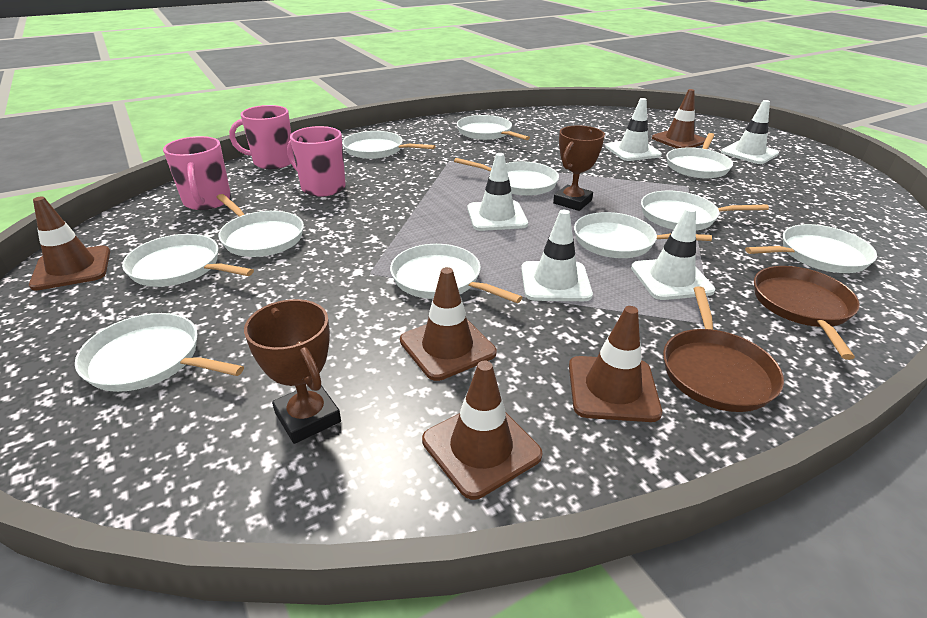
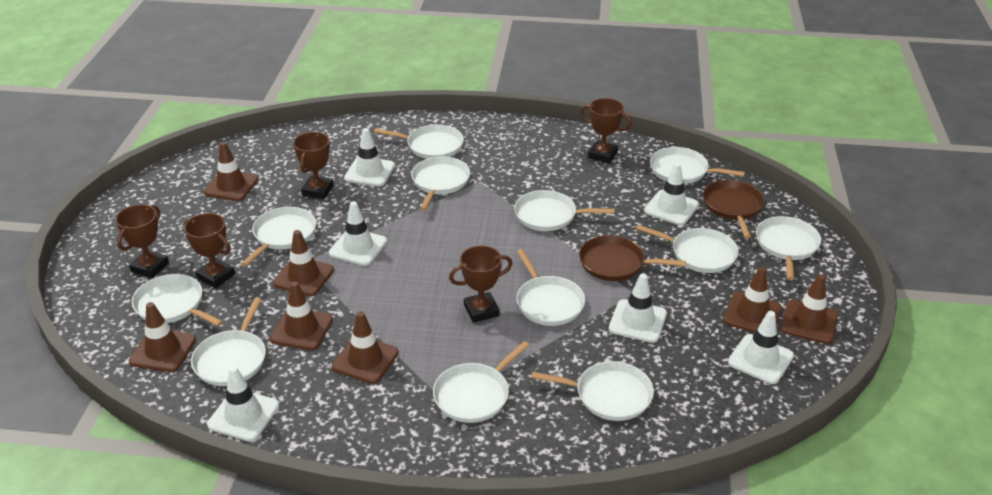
brown traffic cone: [29,197,110,291] [400,267,497,381] [422,361,542,500] [569,306,662,422] [652,89,706,148] = 5 -> [129,302,196,372] [204,142,258,201] [270,281,333,350] [273,230,334,296] [332,311,399,384] [723,267,782,333] [781,274,838,344] = 7
brown trophy: [244,299,341,444] [553,125,605,211] = 2 -> [115,204,169,278] [184,213,235,289] [293,132,334,199] [449,246,513,323] [580,98,632,163] = 5
pink mug: [163,136,231,210] [229,105,294,169] [287,126,346,197] = 3 -> none = 0
white pan: [75,313,244,392] [122,234,254,287] [216,194,304,257] [342,131,435,159] [390,244,522,303] [454,158,559,196] [457,115,530,140] [574,212,712,258] [641,191,769,231] [666,133,733,178] [745,224,877,273] = 11 -> [132,274,223,326] [191,298,266,386] [241,207,316,267] [374,125,464,159] [411,156,470,211] [433,341,530,423] [514,190,615,231] [516,249,585,326] [531,361,654,421] [636,225,739,273] [650,147,745,184] [756,216,821,280] = 12
white traffic cone: [467,153,528,231] [521,210,593,301] [606,98,662,161] [631,208,715,300] [721,100,779,164] = 5 -> [207,366,279,442] [329,201,387,266] [344,128,395,186] [609,273,667,343] [644,163,699,225] [728,311,794,384] = 6

